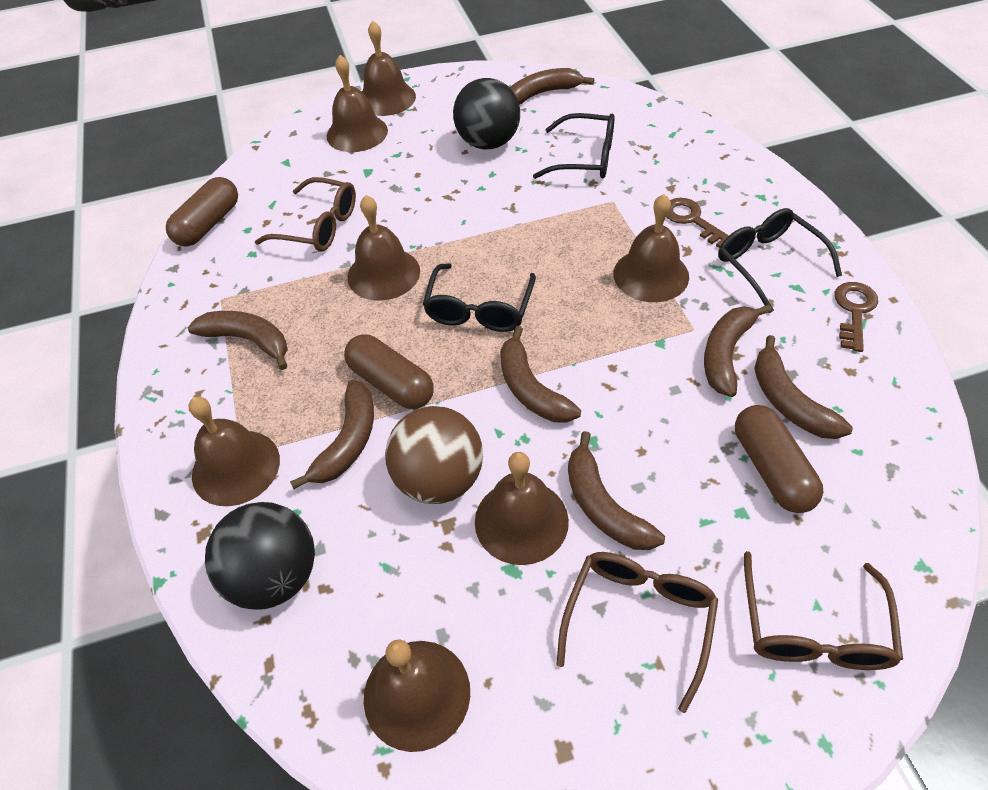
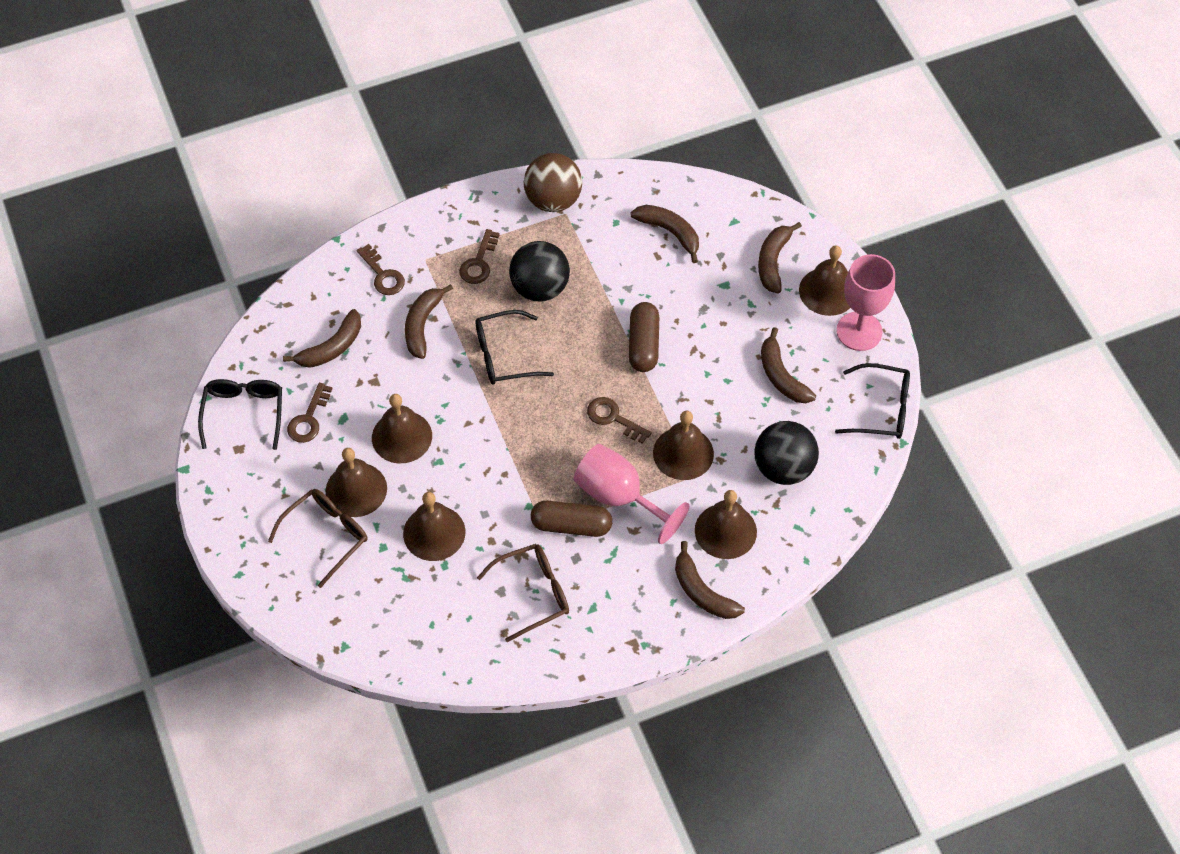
brown banana: [188,311,288,370] [290,380,374,489] [500,326,581,423] [510,68,594,105] [568,431,665,550] [704,304,772,397] [754,335,853,439] = 7 -> [283,309,361,368] [405,284,453,359] [630,205,699,263] [675,541,745,619] [758,222,802,294] [761,327,816,403] = 6
brown bell: [188,397,280,506] [327,55,388,152] [348,195,420,301] [362,21,416,116] [364,639,470,752] [475,452,569,565] [613,194,689,302] = 7 -> [326,448,387,517] [372,394,432,463] [403,492,465,561] [653,411,714,480] [695,490,757,559] [799,246,850,316] = 6
brown capsule: [166,177,238,247] [344,334,434,409] [735,405,823,513] = 3 -> [531,501,612,537] [629,302,659,372] = 2
brown glasses: [255,177,356,252] [556,552,718,713] [744,551,903,670] = 3 -> [268,489,367,588] [477,544,569,642] = 2
brown key: [666,198,729,248] [834,282,878,352] = 2 -> [287,383,333,443] [357,244,405,295] [459,229,500,284] [587,397,652,444] = 4
pink goblet: none = 0 -> [574,444,689,544] [836,254,895,351] = 2

